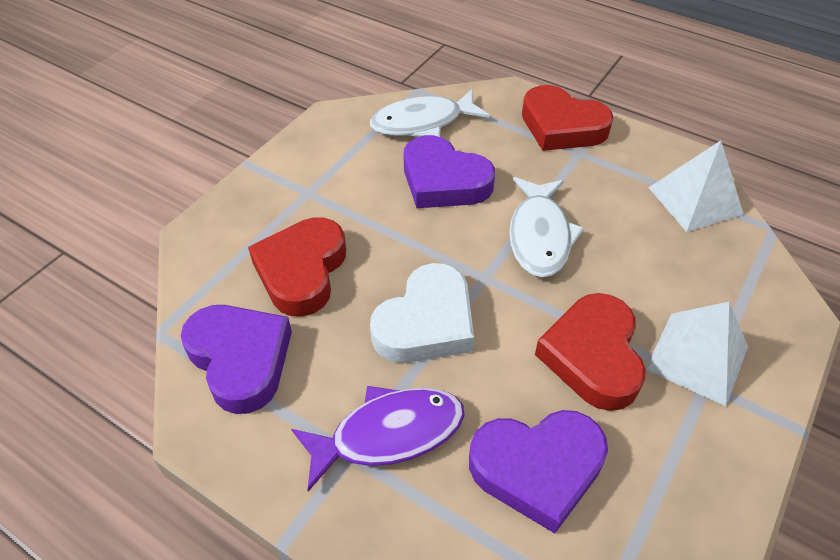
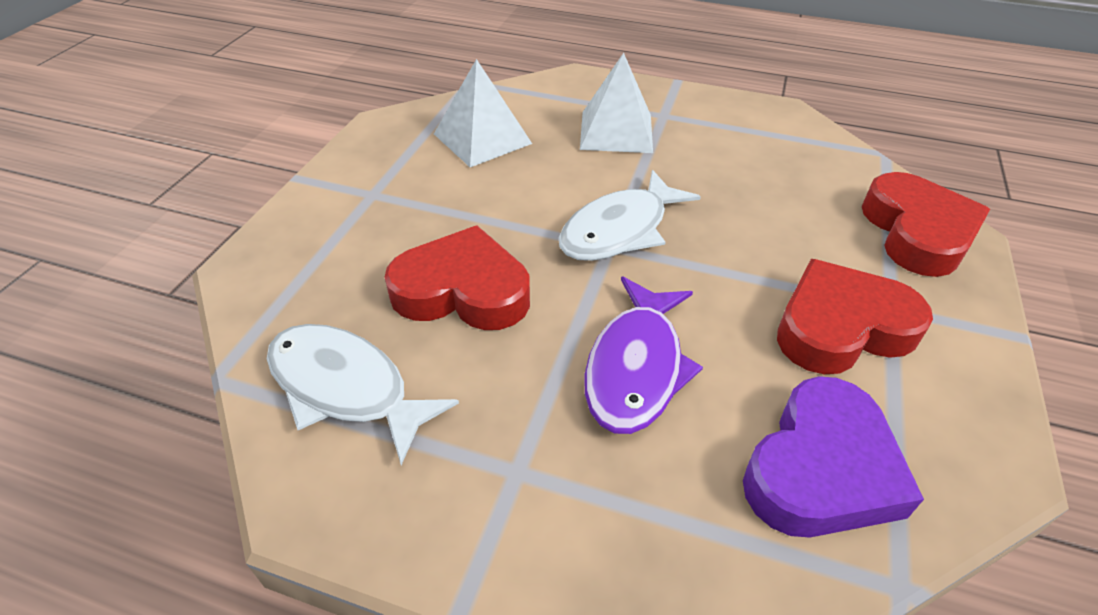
purple heart: [181,305,292,414] [404,135,495,208] [469,410,608,534] = 3 -> [743,376,924,537] = 1
white heart: [370,263,474,363] = 1 -> none = 0

